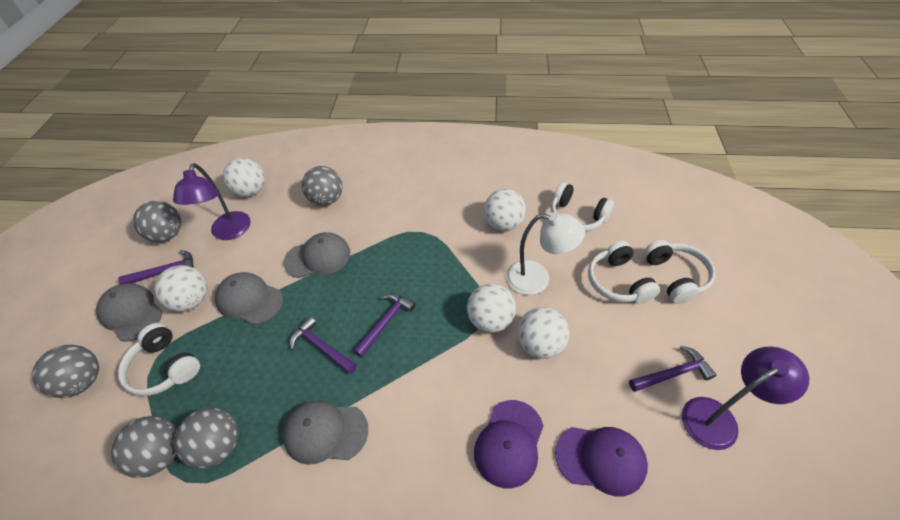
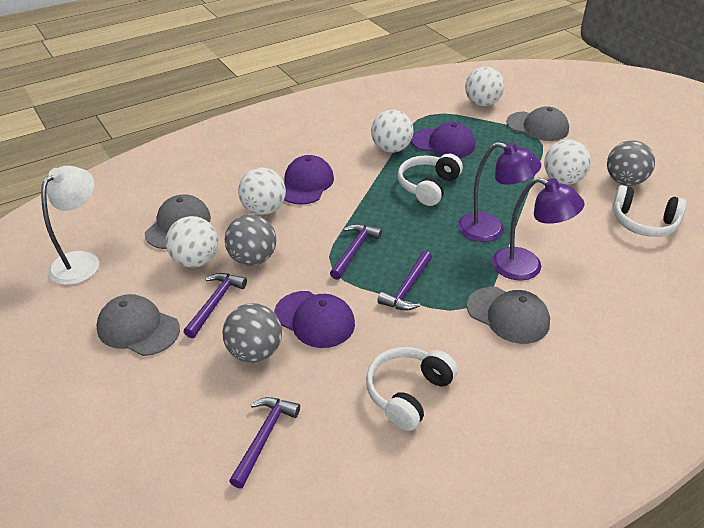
grey ball: [32,345,99,398] [111,416,177,478] [133,201,182,242] [174,407,238,469] [302,166,342,206] = 5 -> [222,303,282,363] [225,214,276,266] [607,140,655,186] = 3
purple cap: [474,400,544,488] [555,427,648,496] = 2 -> [274,291,355,348] [284,155,334,205] [411,122,475,158] = 3
white headphones: [118,323,200,396] [551,182,614,232] [588,241,660,304] [643,240,716,304] = 4 -> [366,347,458,431] [398,154,463,206] [612,185,687,237] = 3

